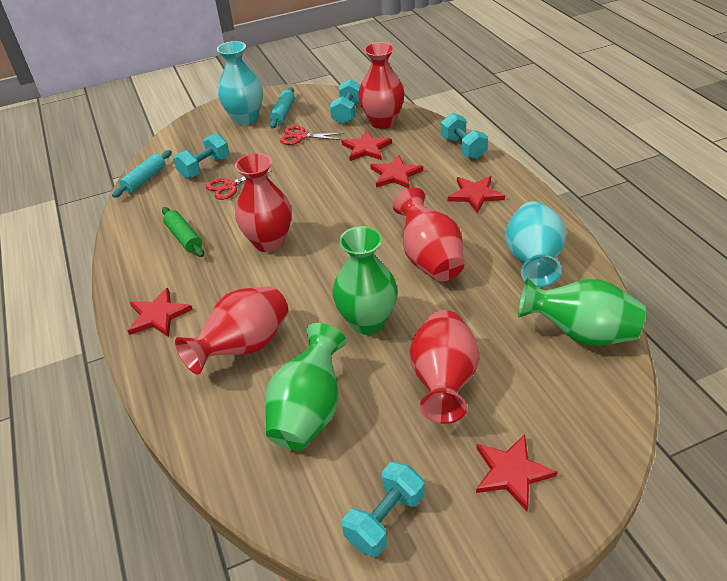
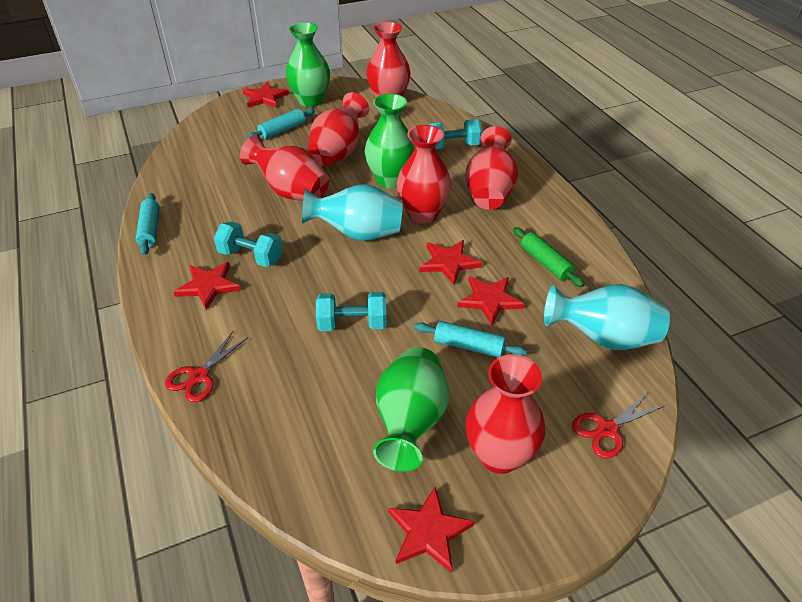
red vase: [175,286,288,375] [235,153,292,252] [358,42,404,129] [393,188,464,281] [409,310,480,424] = 5 -> [240,135,329,200] [308,92,369,166] [366,22,411,98] [396,125,452,224] [465,126,519,210] [465,354,545,474] = 6
turquoise dumbbell: [173,133,229,179] [330,79,361,124] [342,462,424,557] [441,113,488,159] = 4 -> [214,222,283,267] [316,292,387,331] [428,119,482,149] = 3
turquoise rolling pin: [112,150,172,198] [269,87,295,129] = 2 -> [136,193,160,255] [246,108,315,139] [414,321,527,358] = 3

